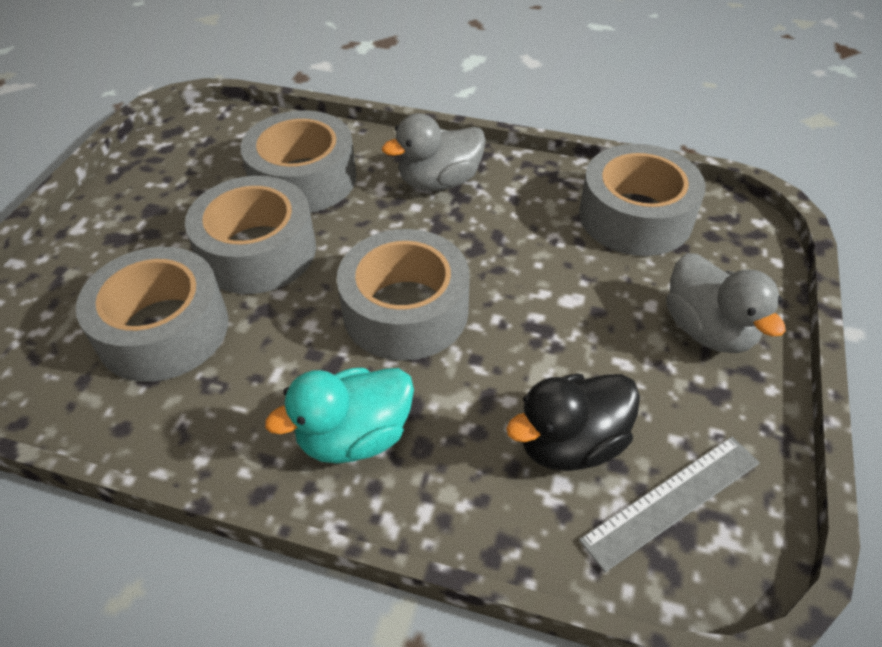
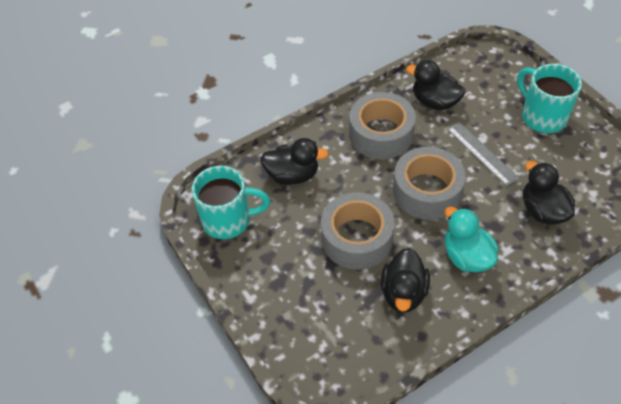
black duck: [506,374,640,471] = 1 -> [260,138,329,185] [381,248,430,312] [406,60,466,110] [523,161,575,225] = 4
grey duck: [382,113,486,191] [666,253,786,353] = 2 -> none = 0
grey tape: [76,247,228,382] [185,176,316,294] [240,110,356,213] [337,229,470,361] [579,144,706,256] = 5 -> [321,192,395,270] [349,92,416,159] [393,147,466,220] = 3
turquoise mug: none = 0 -> [192,166,270,239] [517,64,582,133] = 2

